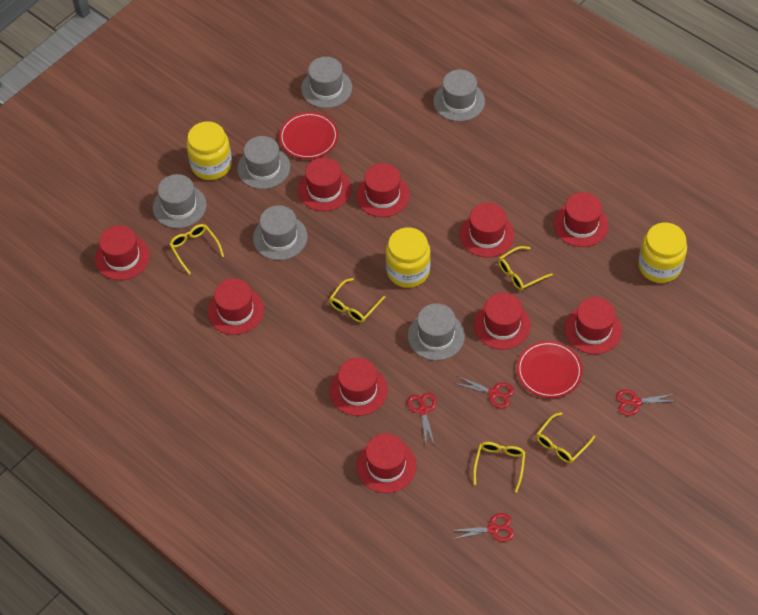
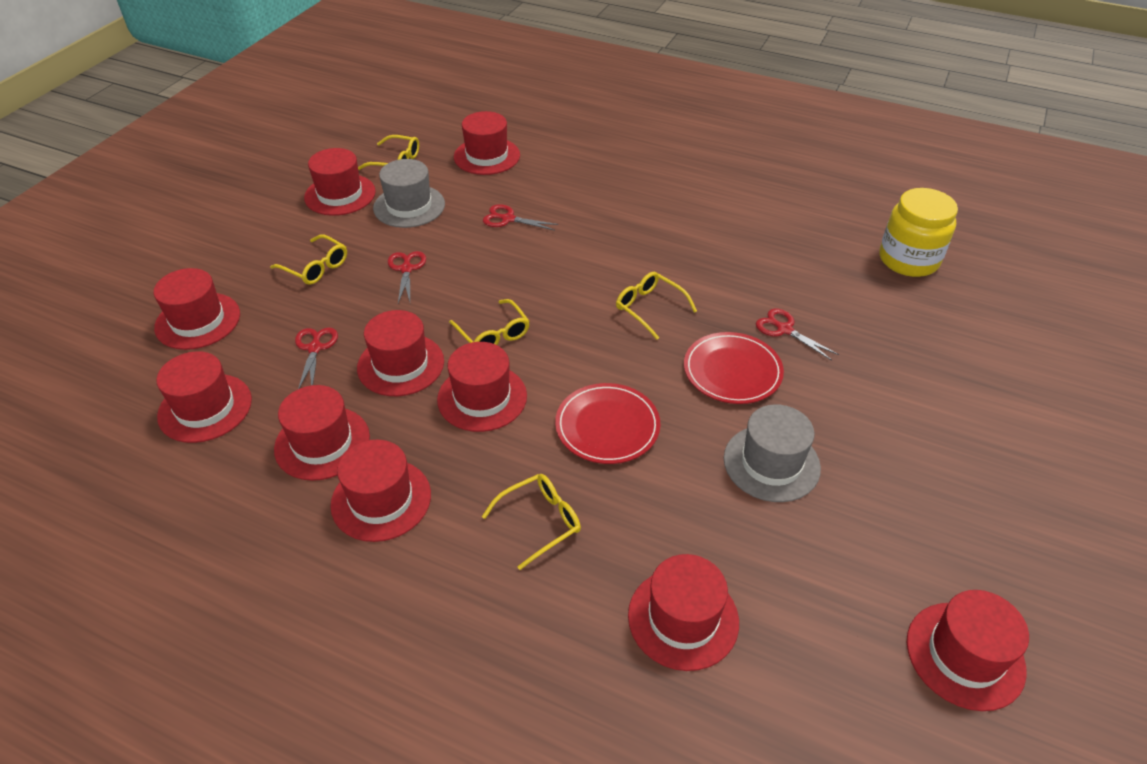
grey hat: [153,174,207,228] [237,136,290,189] [253,205,308,260] [301,57,352,108] [408,303,465,361] [433,69,485,121] = 6 -> [373,159,445,228] [724,404,821,502] = 2
yellow jar: [186,121,232,180] [386,227,431,288] [638,223,687,283] = 3 -> [880,188,958,277] = 1

